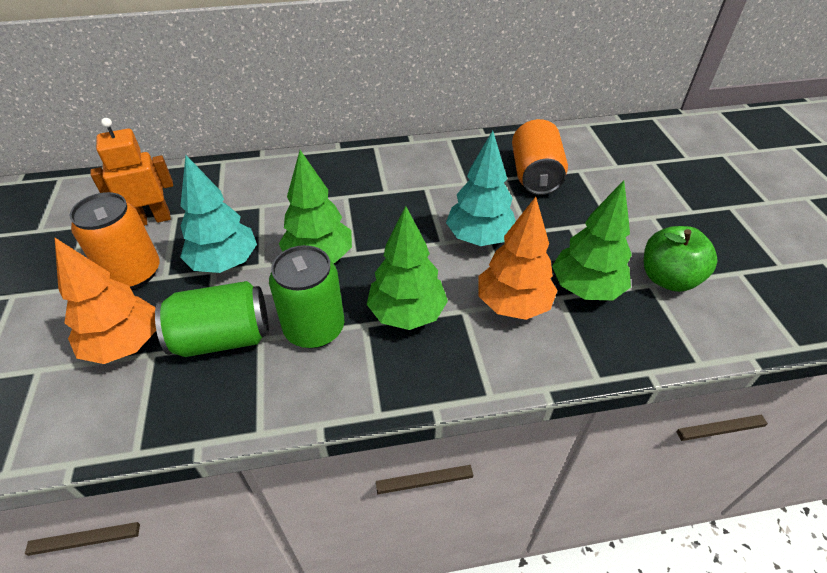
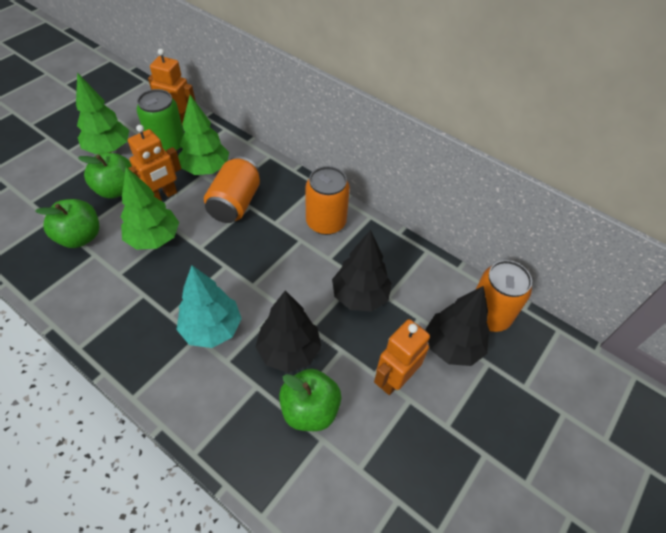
black tree: none = 0 -> [256,290,321,373] [332,230,392,312] [425,286,489,366] = 3
green apple: [644,226,717,292] = 1 -> [35,199,99,248] [78,152,132,199] [279,369,341,431] = 3
green can: [155,281,269,357] [269,245,344,349] = 2 -> [136,89,184,152] = 1
orange can: [70,192,160,289] [512,119,568,195] = 2 -> [204,156,260,223] [306,166,350,235] [475,260,532,332] = 3
orange robot: [90,118,173,226] = 1 -> [128,125,181,201] [148,49,196,126] [374,319,430,395] = 3
orange tree: [55,238,156,364] [478,197,558,320] = 2 -> none = 0
turquoise tree: [180,155,257,273] [446,130,516,246] = 2 -> [176,265,242,348] = 1

